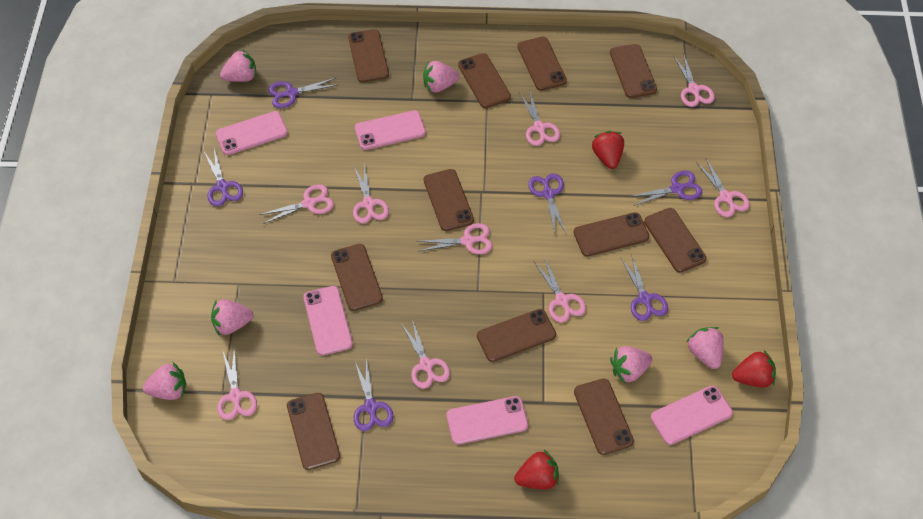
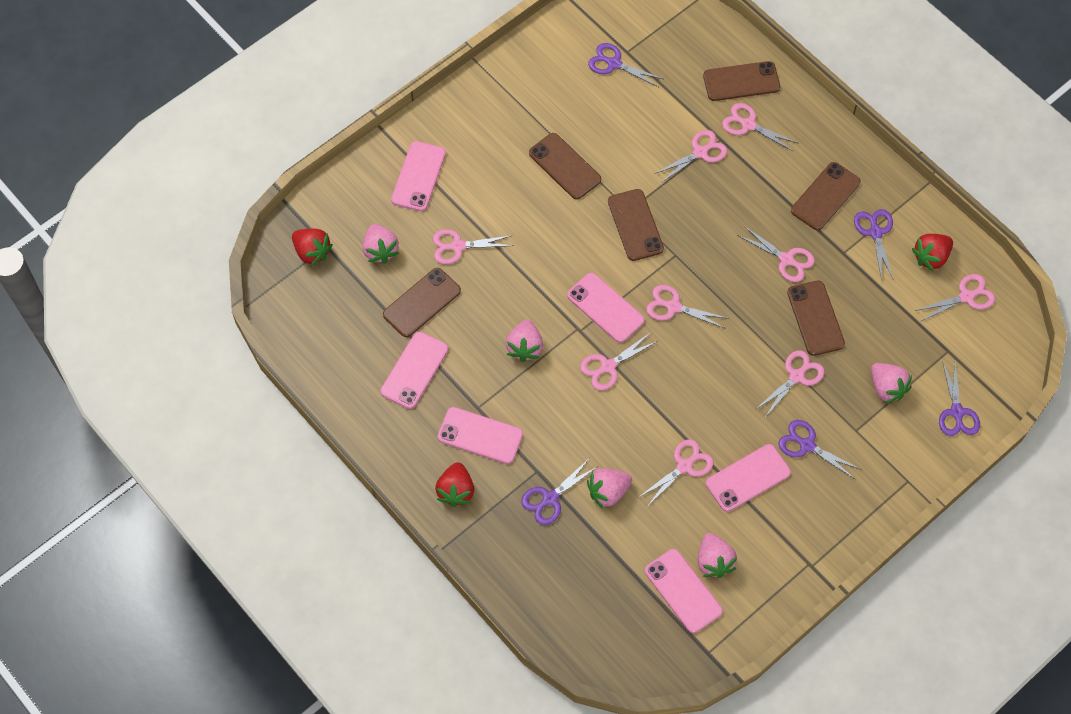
brown phone: [287,393,340,470] [331,244,383,311] [348,29,389,82] [423,169,474,231] [458,53,511,108] [477,309,556,362] [518,37,567,91] [574,212,649,256] [574,379,634,455] [610,44,657,98] [644,208,707,273] = 11 -> [383,268,461,337] [529,133,601,199] [608,189,664,261] [703,61,780,101] [787,281,845,356] [791,162,861,230] = 6
pink phone: [216,111,288,155] [303,286,353,356] [355,110,426,150] [446,396,528,445] [651,385,733,445] = 5 -> [380,332,448,409] [391,141,446,211] [437,407,523,464] [567,273,645,343] [645,549,723,633] [706,444,791,512] = 6
pink strawberry: [143,362,186,400] [211,299,253,335] [220,49,257,82] [423,61,460,92] [610,346,652,384] [686,327,724,369] = 6 -> [363,224,399,264] [506,320,543,362] [587,468,632,509] [698,533,737,578] [871,363,912,404] = 5
purple scissors: [204,149,243,206] [268,78,337,108] [354,358,394,431] [528,173,566,233] [621,256,668,321] [629,171,702,206] = 6 -> [521,459,597,525] [588,43,663,87] [778,420,862,479] [854,209,893,281] [939,360,980,436] = 5

